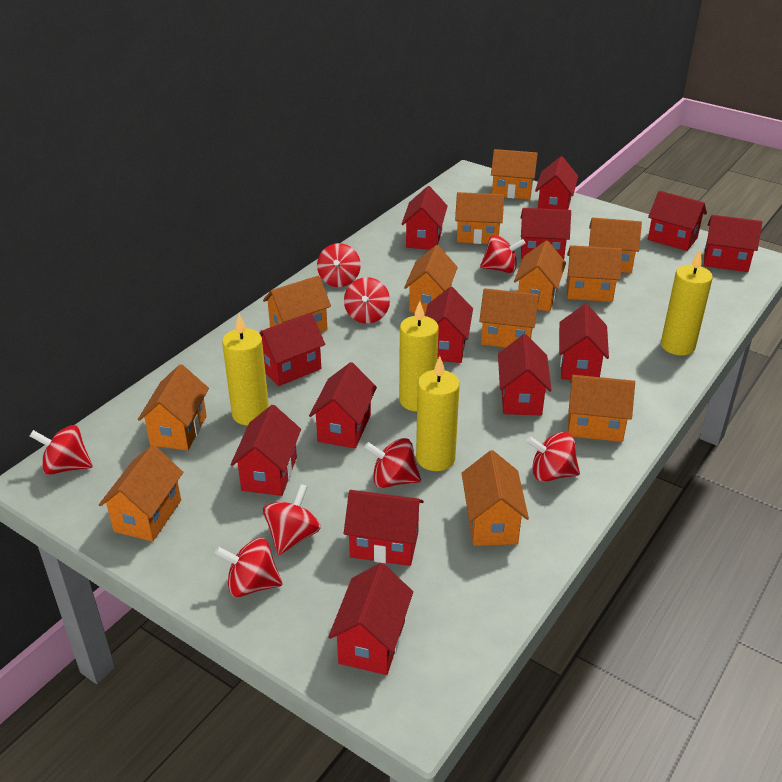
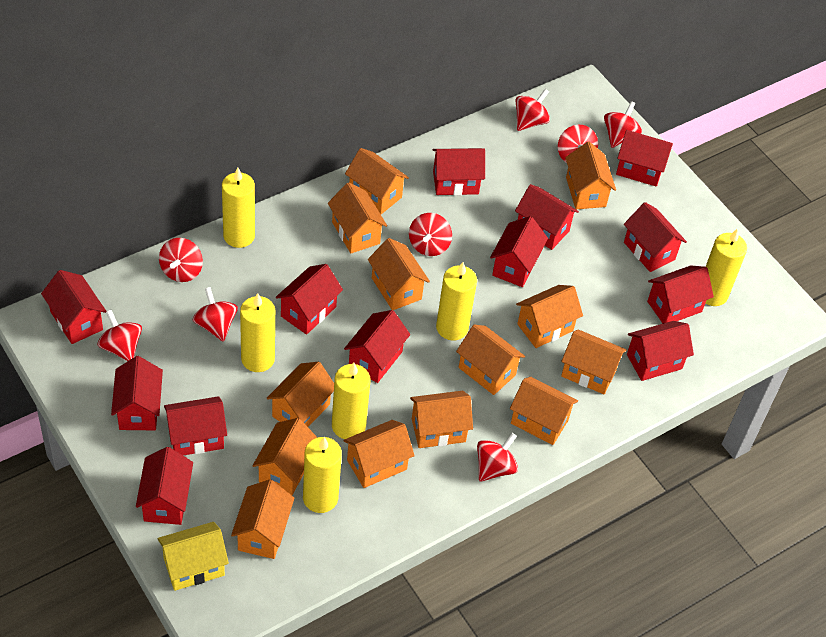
orange house: [99,445,183,542] [138,364,209,451] [263,275,331,332] [404,245,458,314] [455,192,504,244] [462,450,529,546] [479,288,539,348] [491,149,538,199] [514,240,566,312] [567,245,622,302] [568,375,635,442] [589,217,642,273] = 12 -> [231,479,294,559] [252,418,318,495] [267,362,334,427] [328,182,387,253] [343,420,415,488] [345,148,409,214] [368,238,430,310] [410,391,473,448] [456,324,525,395] [510,377,578,445] [516,285,583,348] [561,329,626,394] [565,142,616,209] = 13
yellow candle: [222,314,269,425] [399,301,439,412] [416,356,460,471] [661,250,713,356] = 4 -> [222,168,255,248] [240,293,275,372] [303,437,342,513] [332,363,371,439] [436,262,477,340] [705,228,747,306] = 6
yellow house: none = 0 -> [157,522,229,591] = 1

